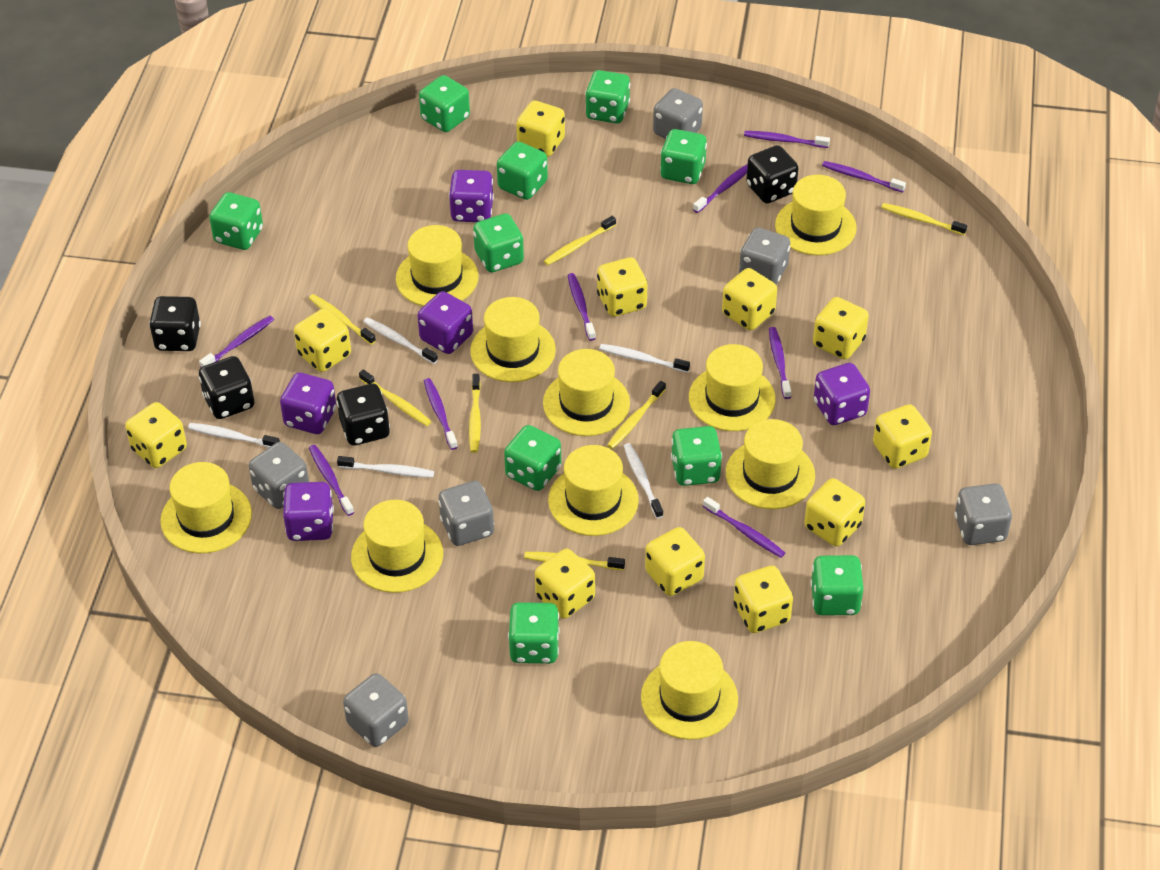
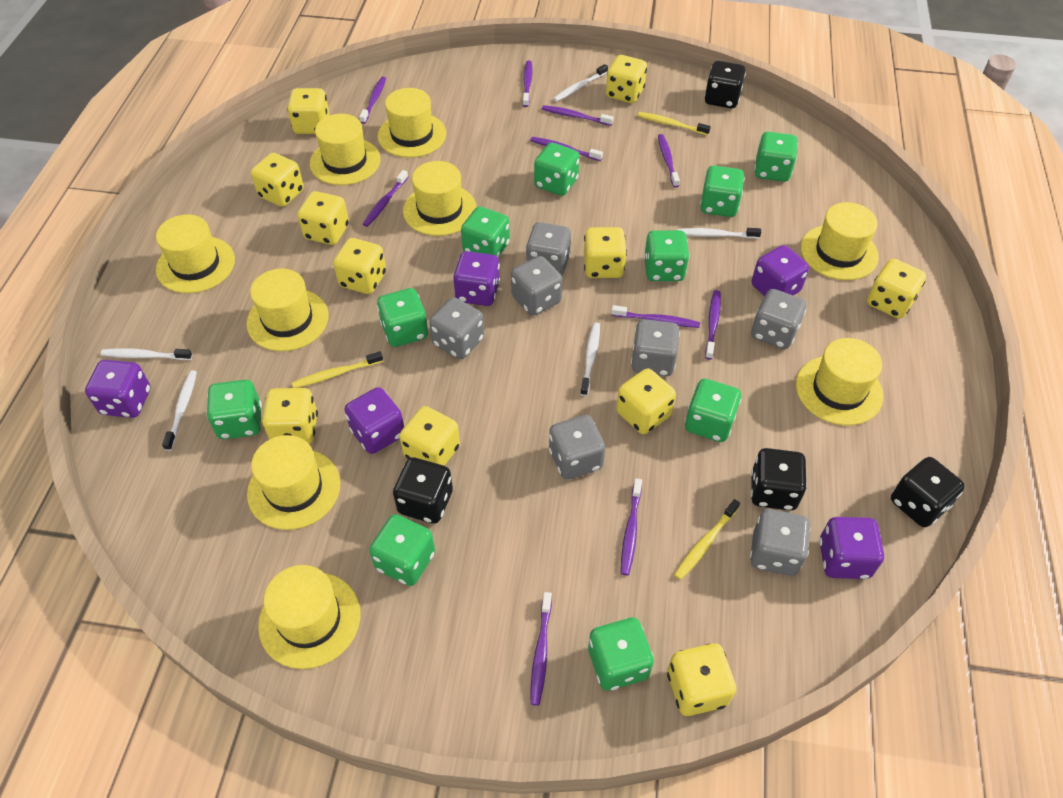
grey dice: [249,442,309,509] [343,673,409,747] [438,481,494,546] [653,88,703,139] [739,227,790,285] [955,484,1012,545] = 6 -> [429,297,484,359] [511,256,562,316] [526,222,571,276] [549,415,605,480] [631,319,680,376] [750,509,810,576] [751,289,806,349] = 7
purple toothbrush: [199,316,274,367] [309,445,354,516] [424,378,458,450] [568,273,596,341] [693,164,748,213] [703,497,785,558] [744,131,830,148] [769,327,791,399] [822,161,906,193] = 9 -> [359,77,386,124] [363,170,408,227] [523,61,532,107] [530,137,603,161] [530,592,552,706] [542,105,614,126] [611,305,700,328] [621,478,642,575] [658,134,680,187] [705,290,721,360] = 10
yellow hat: [160,462,252,553] [351,500,443,593] [396,225,479,306] [470,297,556,382] [543,349,630,436] [548,445,639,536] [641,641,738,740] [689,344,776,431] [726,419,815,509] [775,175,857,255] = 10 -> [156,214,235,293] [247,269,329,351] [247,435,340,530] [258,565,361,669] [310,114,380,185] [378,88,446,158] [403,161,477,236] [796,338,883,426] [801,202,879,280] = 9
yellow toothbrush: [309,294,376,345] [359,370,432,426] [469,374,481,453] [524,552,625,570] [544,216,616,265] [607,381,666,449] [881,203,968,235] = 7 -> [292,351,383,388] [638,112,711,135] [674,499,740,580] = 3

